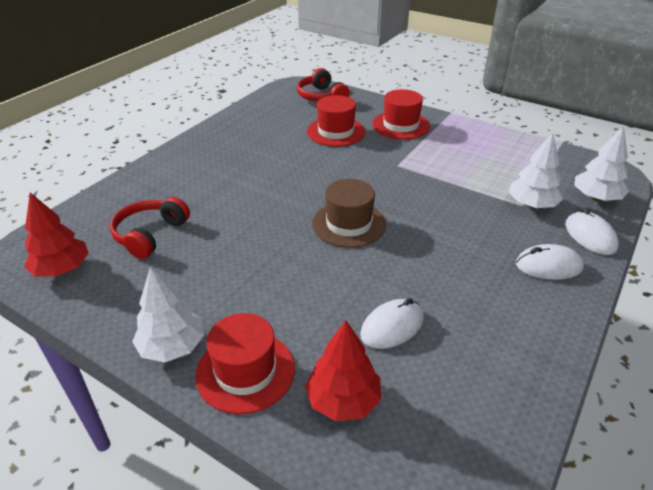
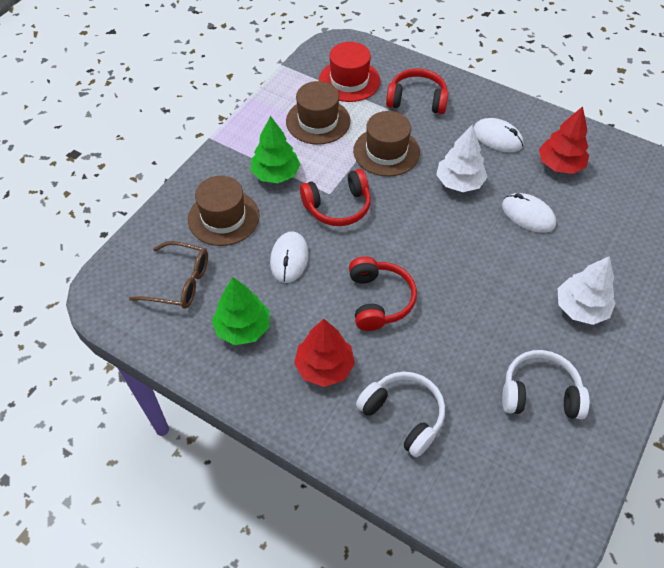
brown glasses: none = 0 -> [129,241,208,309] = 1
brown hat: [312,179,386,248] = 1 -> [188,176,259,246] [286,81,350,145] [353,111,420,177] = 3
green tree: none = 0 -> [212,277,270,345] [250,116,301,183] = 2
red hat: [195,313,295,414] [307,95,365,147] [372,89,430,140] = 3 -> [319,42,380,102] = 1
red headphones: [110,197,190,259] [297,68,350,101] = 2 -> [300,169,371,226] [349,257,417,331] [386,68,449,114] = 3
white headphones: none = 0 -> [356,372,445,458] [502,350,590,419] = 2
white tree: [132,267,204,362] [508,133,563,208] [574,126,629,201] = 3 -> [436,124,487,192] [558,256,615,325] = 2

